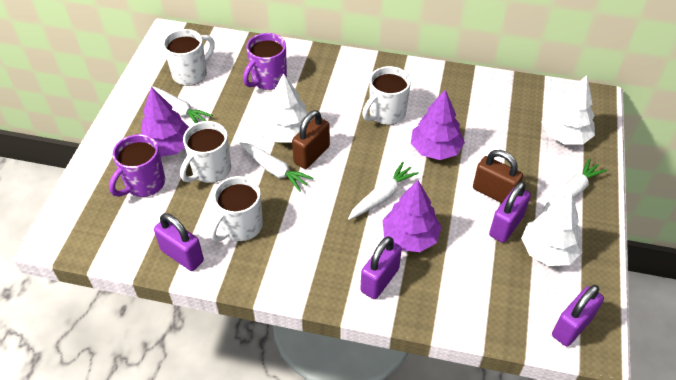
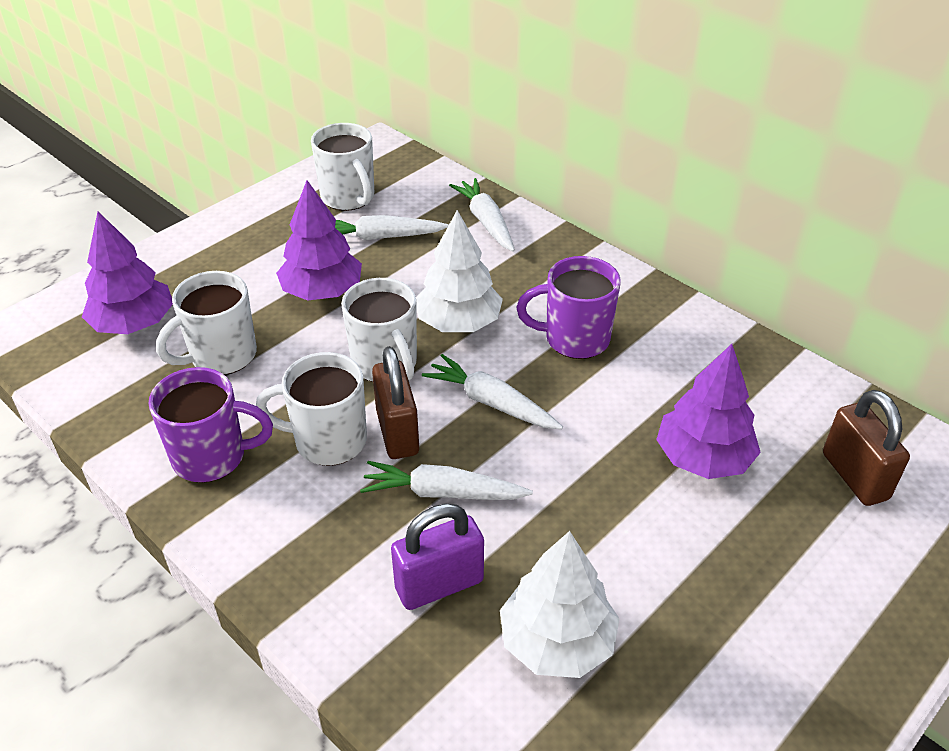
purple padlock: [154,213,204,271] [360,236,402,299] [489,182,531,243] [552,285,604,346] = 4 -> [391,503,484,610] = 1
white tree: [261,73,313,142] [521,194,582,266] [542,75,595,144] = 3 -> [416,210,503,332] [500,531,620,678] = 2

